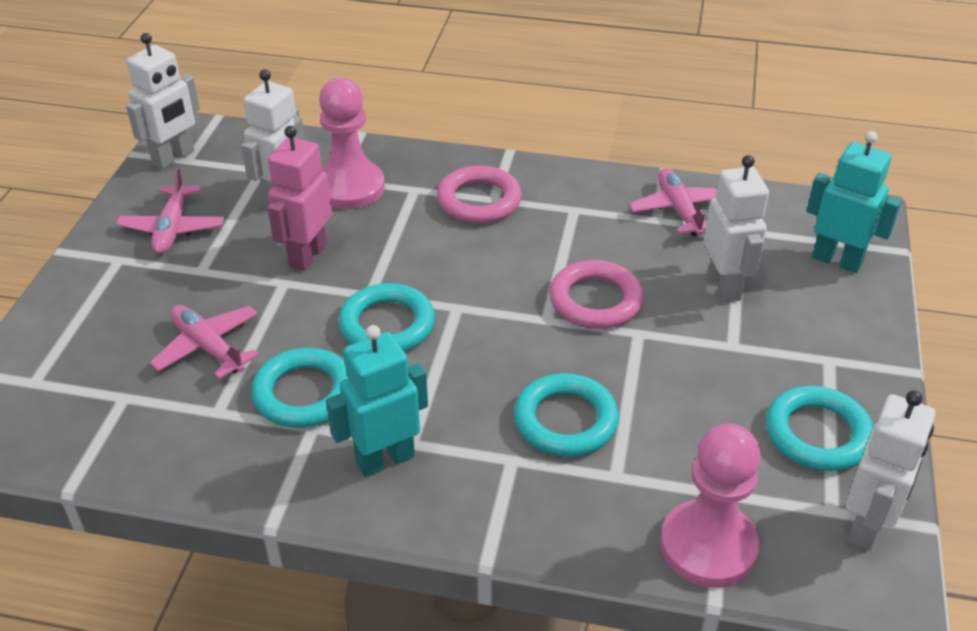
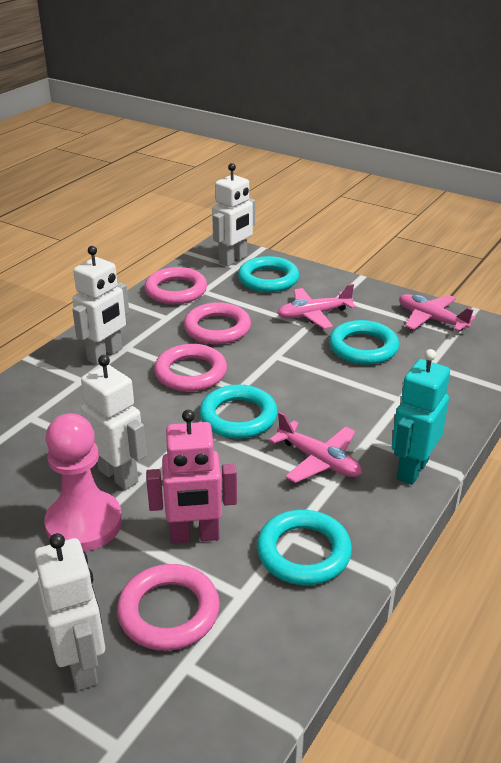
pink pawn: [319,78,385,209] [660,424,761,587] = 2 -> [45,413,122,551] = 1
pink ring: [437,165,522,224] [549,260,644,329] = 2 -> [117,564,220,651] [144,267,207,304] [154,344,227,392] [184,302,251,344] = 4
turquoise robot: [326,325,428,477] [807,131,902,273] = 2 -> [392,349,450,485] = 1

